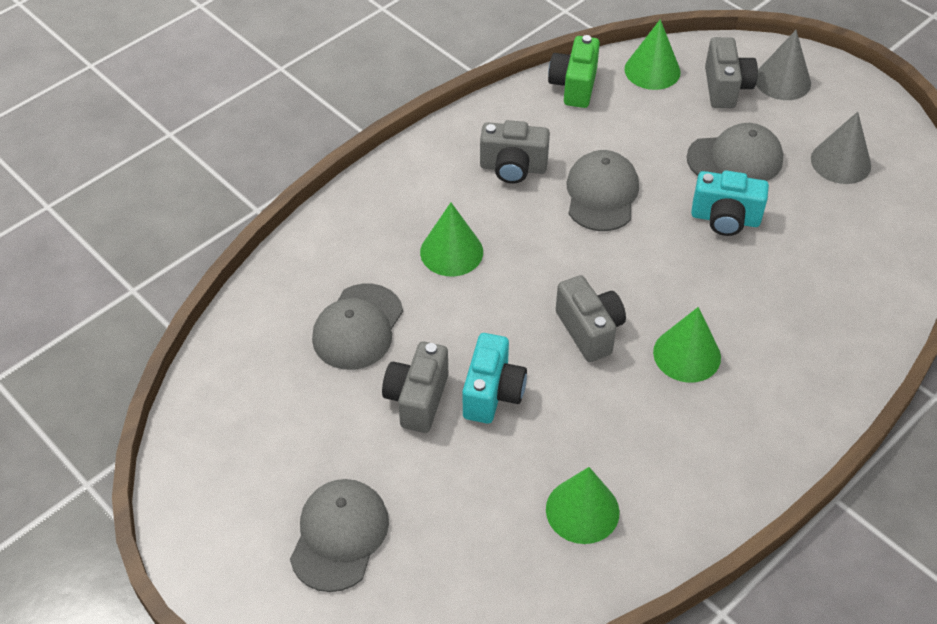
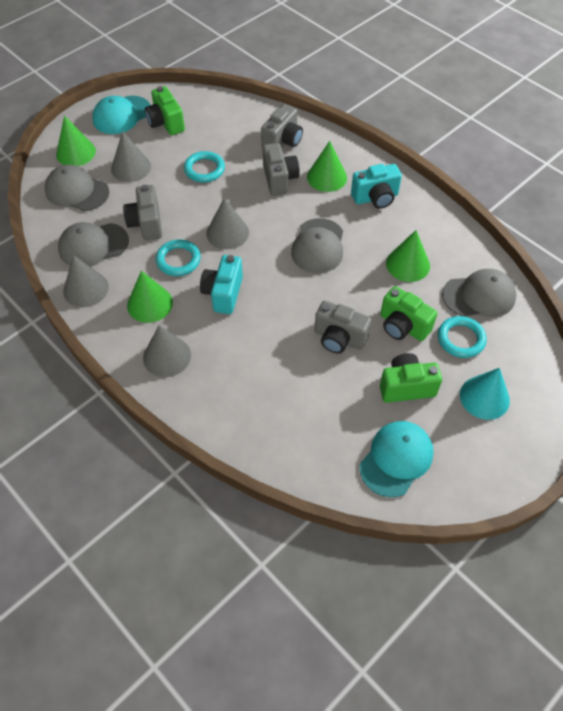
green camera: [548,35,600,108] = 1 -> [145,86,185,135] [380,353,442,403] [381,286,437,341] = 3
grey cone: [756,30,811,100] [811,112,871,184] = 2 -> [63,255,109,307] [111,131,151,182] [143,325,191,377] [206,198,249,249] = 4
turquoise cap: none = 0 -> [92,96,150,134] [360,421,434,497] = 2
turquoise cone: none = 0 -> [460,368,510,420] = 1
turquoise ring: none = 0 -> [155,240,201,276] [184,151,225,182] [438,316,487,358] = 3

